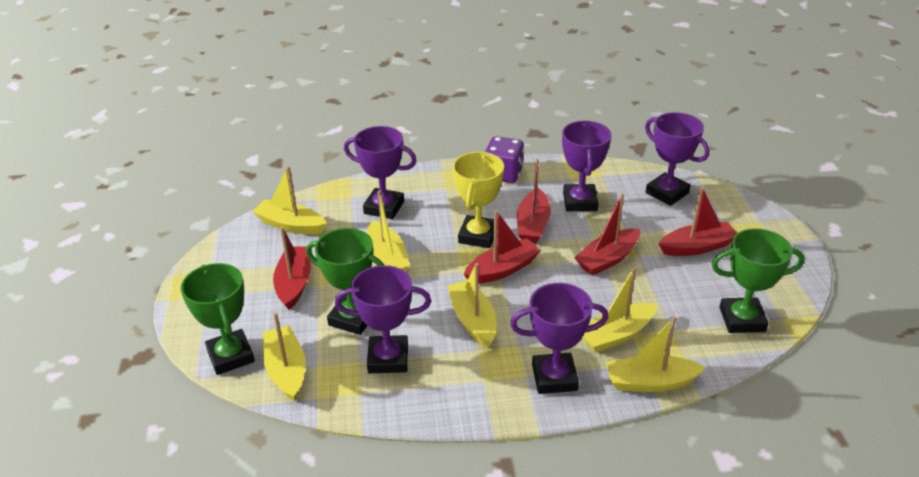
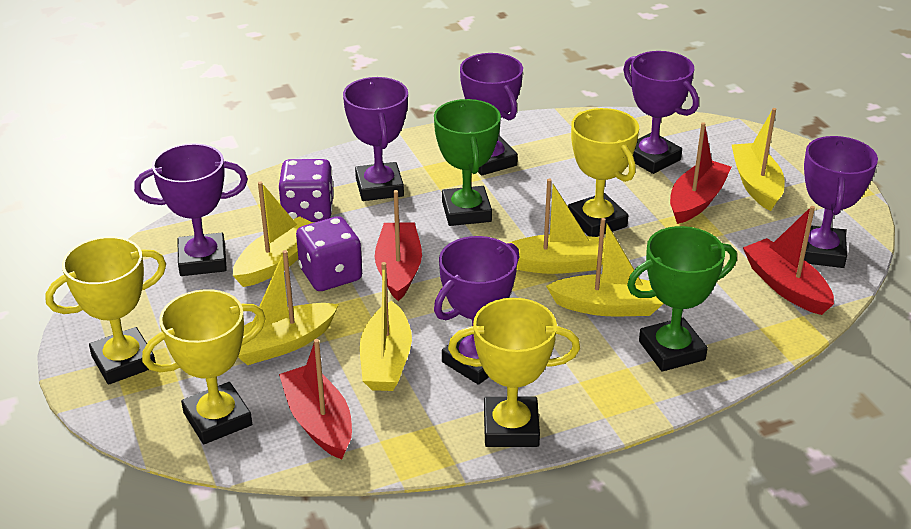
green trophy: [181,263,255,375] [306,228,384,335] [712,228,804,333] = 3 -> [434,99,501,226] [627,226,737,372] = 2
purple dice: [485,136,524,183] = 1 -> [279,159,334,222] [296,216,362,291] = 2
purple trophy: [335,265,431,373] [344,126,417,219] [510,283,608,394] [562,121,611,211] [645,112,709,206] = 5 -> [134,143,248,276] [343,77,408,201] [434,236,519,385] [460,53,523,176] [623,51,699,174] [804,136,878,268] = 6
red boat: [273,227,311,310] [464,210,541,284] [517,159,551,243] [574,193,640,276] [659,187,737,256] = 5 -> [279,339,352,459] [375,190,422,301] [670,122,731,224] [743,206,834,315] = 4
yellow trophy: [453,152,504,248] = 1 -> [45,236,166,385] [142,289,266,444] [448,298,580,447] [568,108,639,237] = 4

